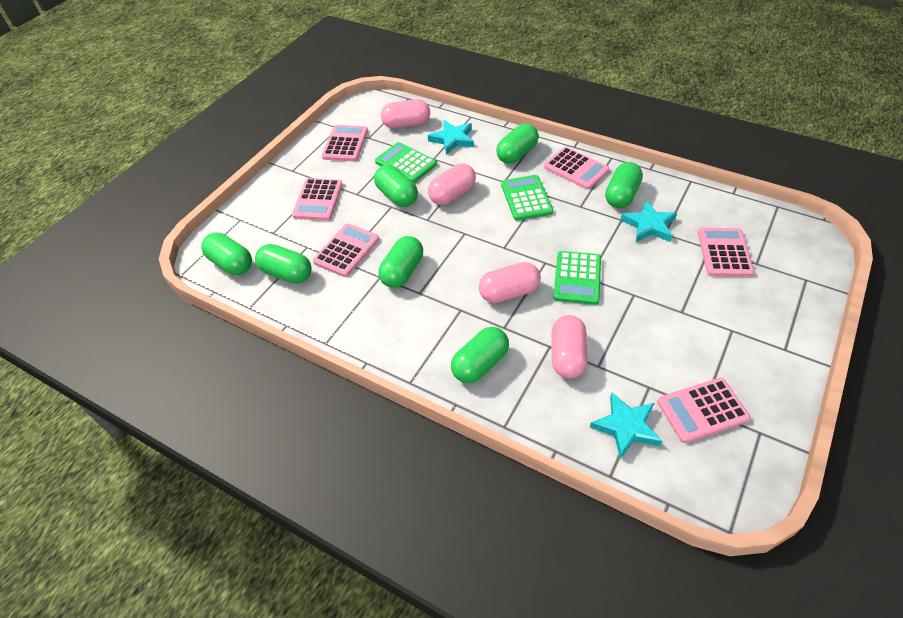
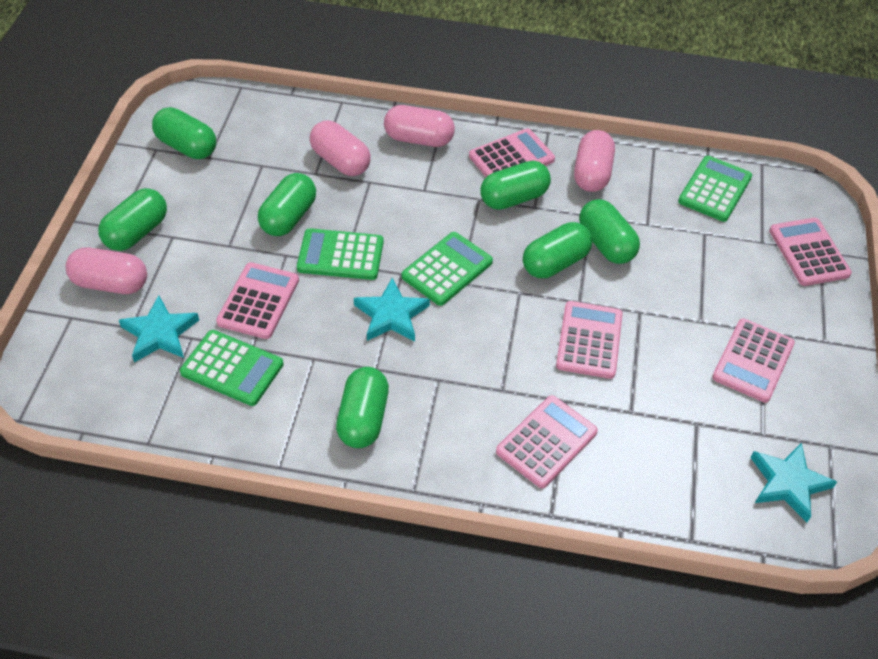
green calculator: [375,142,437,183] [501,175,553,221] [553,251,601,305] = 3 -> [180,330,284,406] [297,228,384,280] [401,232,493,306] [678,156,752,222] = 4

